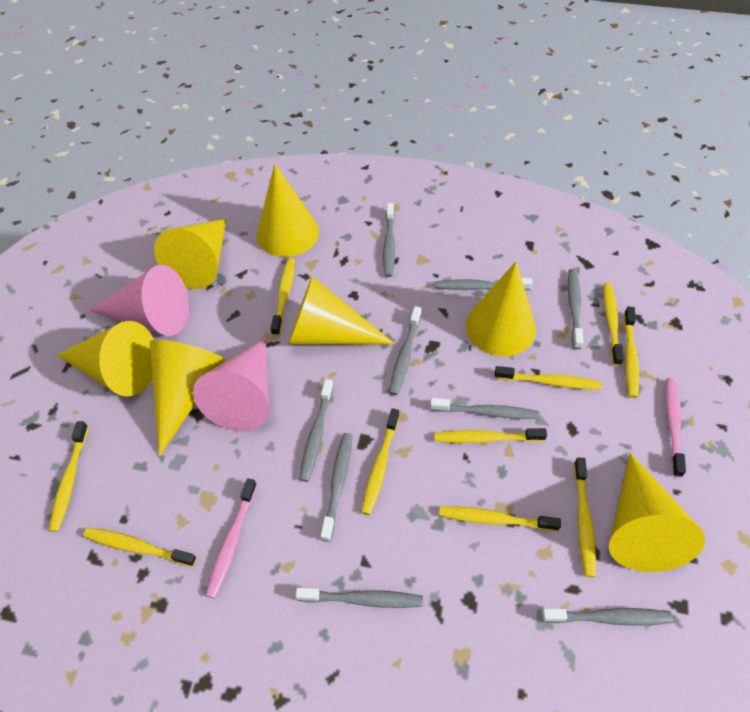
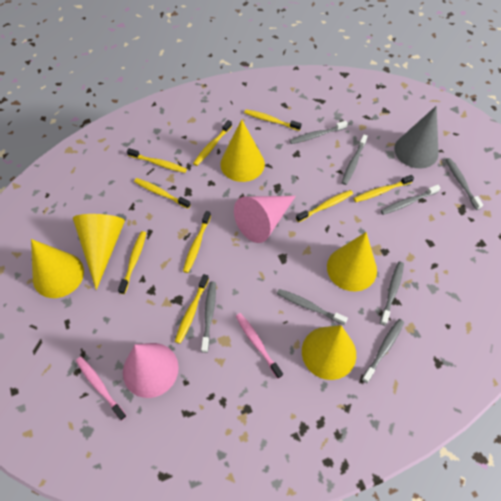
grey cone: none = 0 -> [394,106,439,169] = 1
grey toothbrush: [295,588,423,608] [299,379,334,482] [320,433,352,542] [383,203,395,277] [389,306,421,395] [430,398,539,419] [435,278,532,290] [541,608,673,626] [568,269,583,349] = 9 -> [201,282,216,353] [277,289,348,325] [290,121,348,144] [342,134,368,185] [361,319,404,383] [380,261,404,326] [381,184,441,215] [446,158,483,210] = 8
yellow cone: [57,321,154,397] [150,340,225,456] [154,219,226,289] [256,164,319,257] [288,277,395,345] [466,262,536,356] [609,453,705,572] = 7 -> [31,239,84,298] [73,214,125,290] [220,119,265,182] [302,325,356,380] [327,232,377,291] = 5
yellow toothbrush: [49,421,88,532] [83,528,196,567] [270,258,295,336] [361,408,400,515] [434,428,547,443] [439,506,561,531] [495,366,602,390] [574,458,596,577] [603,283,624,366] [624,307,639,398] = 10 -> [118,231,146,294] [127,148,187,173] [134,178,191,209] [175,274,209,344] [183,211,211,273] [193,120,232,166] [244,109,302,131] [296,190,353,222] [353,175,414,202] = 9

